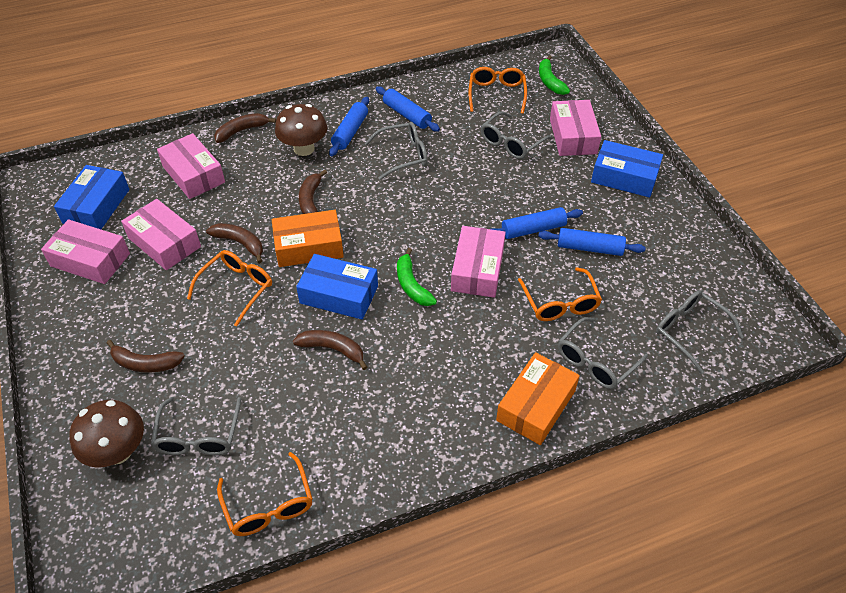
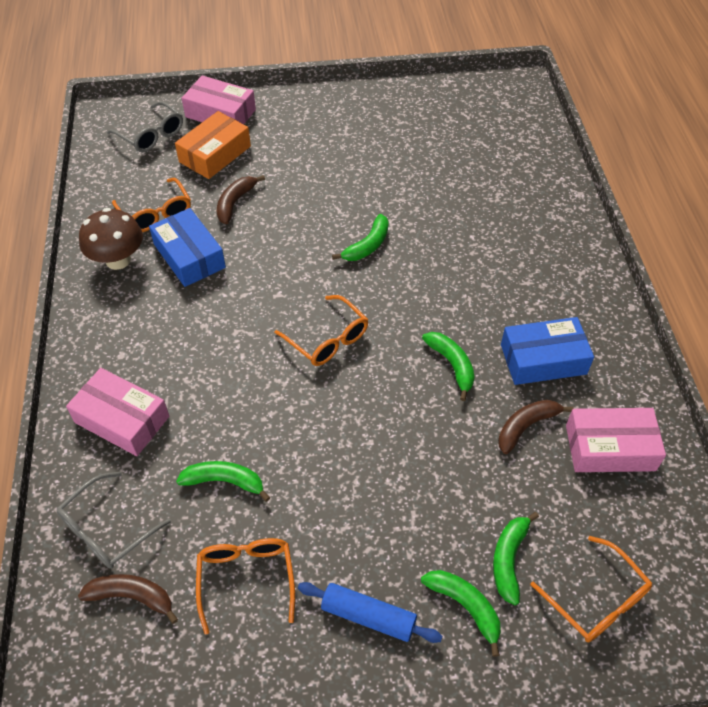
blue box: [54,165,130,229] [296,254,378,320] [591,140,663,198] = 3 -> [149,208,226,287] [501,317,594,385] = 2
blue rolling pin: [329,97,369,156] [376,86,440,132] [491,207,583,239] [538,228,646,256] = 4 -> [298,582,442,643] = 1
brown banana: [107,340,184,373] [206,223,263,264] [214,113,276,143] [293,330,367,370] [299,169,327,214] = 5 -> [78,574,178,624] [217,175,265,224] [498,400,574,454] = 3
brown mushroom: [69,400,144,467] [275,104,327,156] = 2 -> [79,208,143,270] = 1
green banana: [397,248,437,306] [539,55,570,95] = 2 -> [176,461,270,502] [332,214,389,261] [421,570,501,657] [422,332,475,401] [493,512,539,605] = 5
grey glasses: [151,397,241,455] [365,122,428,180] [481,111,553,159] [558,317,648,389] [656,291,744,374] = 5 -> [57,472,171,569] [107,101,183,152] = 2
orange box: [272,210,344,267] [496,352,580,445] = 2 -> [175,111,251,179] = 1
pink box: [41,219,130,284] [121,199,201,270] [157,133,225,199] [451,226,506,298] [550,100,601,156] = 5 -> [66,368,169,456] [182,75,256,124] [566,408,666,472] = 3

